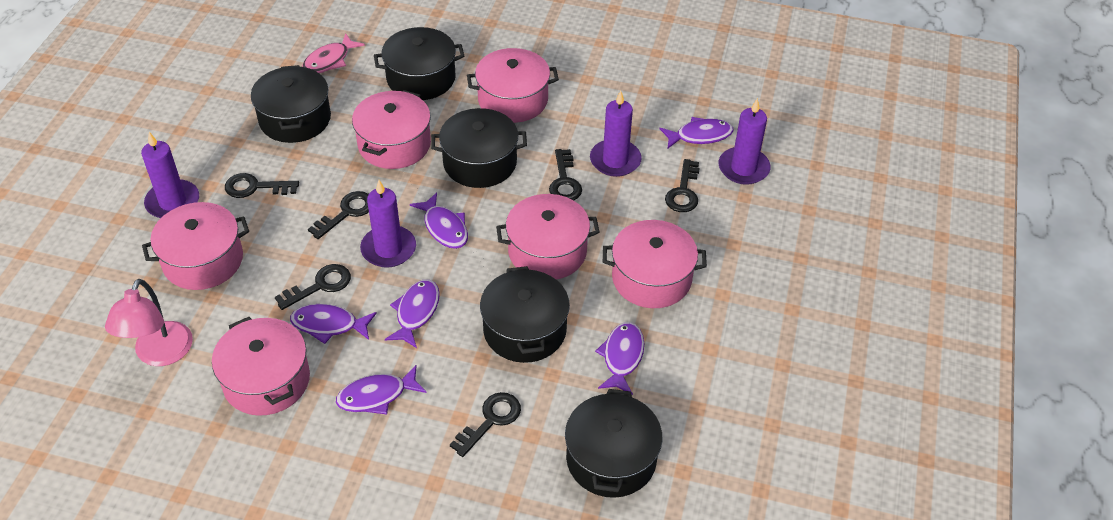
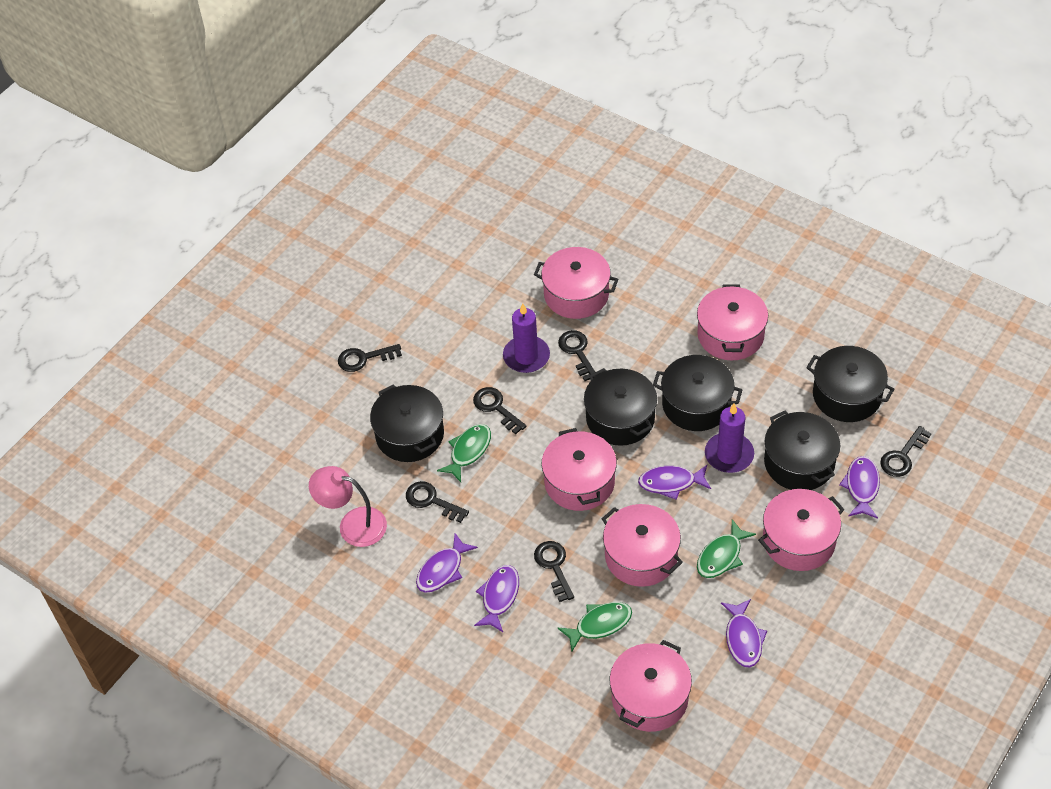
green fish: none = 0 -> [437,424,491,482] [558,602,632,652] [697,519,756,578] = 3
pink fish: [302,33,365,73] = 1 -> none = 0
purple candle: [141,132,199,218] [360,180,416,268] [590,91,642,177] [719,98,771,185] = 4 -> [503,304,550,373] [705,404,754,473] = 2
purple fish: [290,304,377,344] [336,365,427,414] [385,279,440,348] [410,192,468,249] [595,322,644,395] [660,117,734,148] = 6 -> [416,533,478,593] [474,565,519,632] [638,465,711,500] [721,599,767,668] [839,456,880,519] = 5

